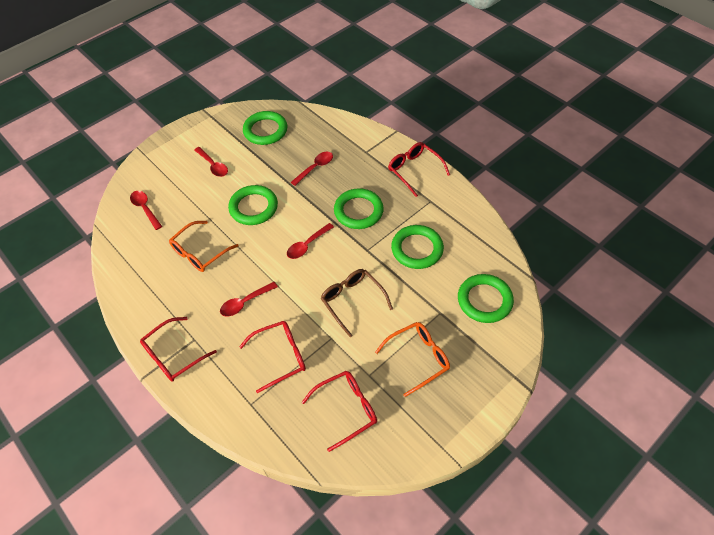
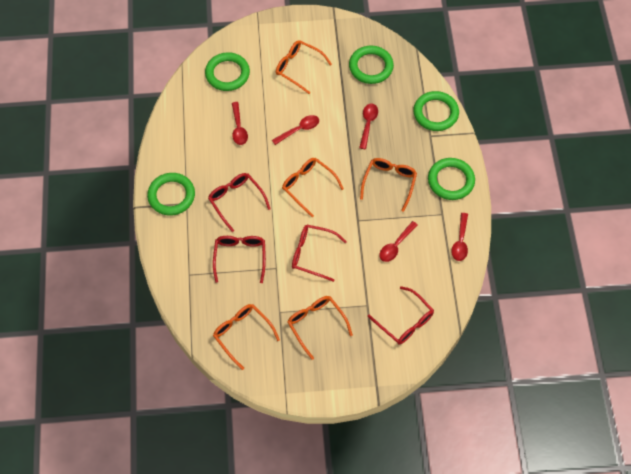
brown glasses: [321,269,393,337] = 1 -> none = 0
orange glasses: [169,221,239,272] [375,322,450,397] = 2 -> [213,304,280,370] [276,40,332,94] [282,158,344,217] [287,296,353,360] [360,158,417,212] = 5

